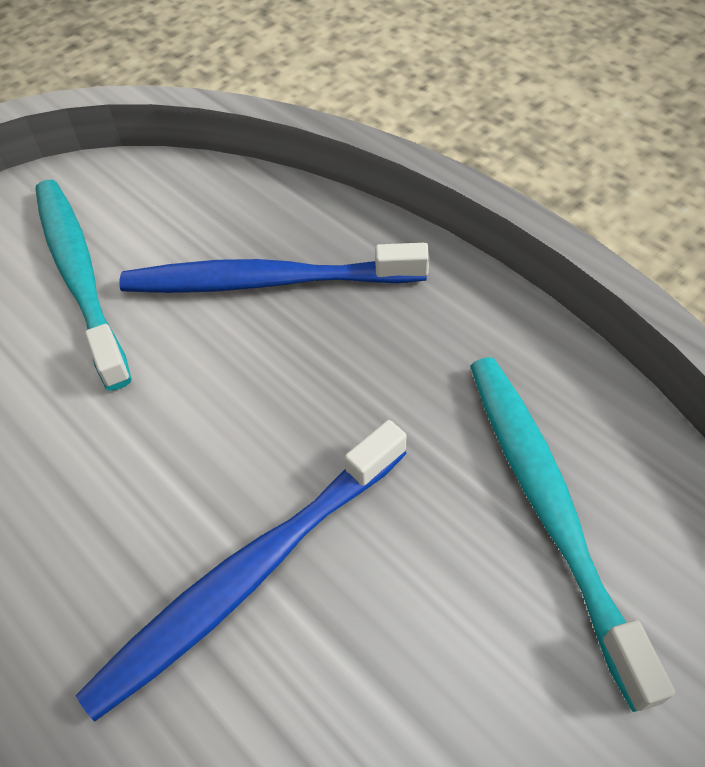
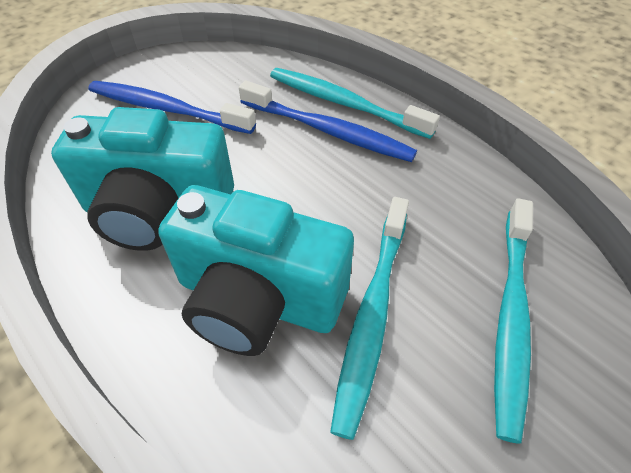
turquoise camera: none = 0 -> [51,107,234,251] [158,185,354,356] = 2
turquoise toothbrush: [36,180,132,391] [470,357,675,712] = 2 -> [270,68,440,139] [330,197,409,440] [494,198,533,444] = 3

